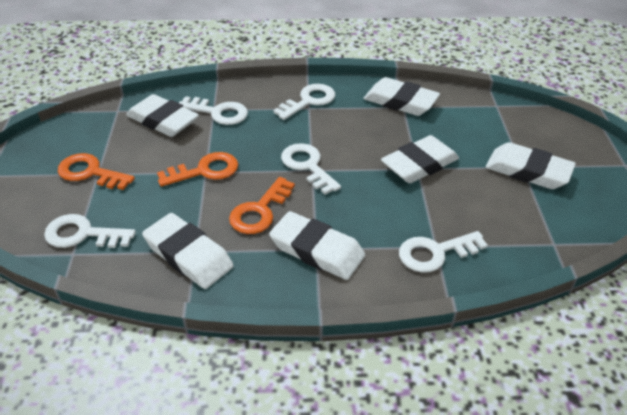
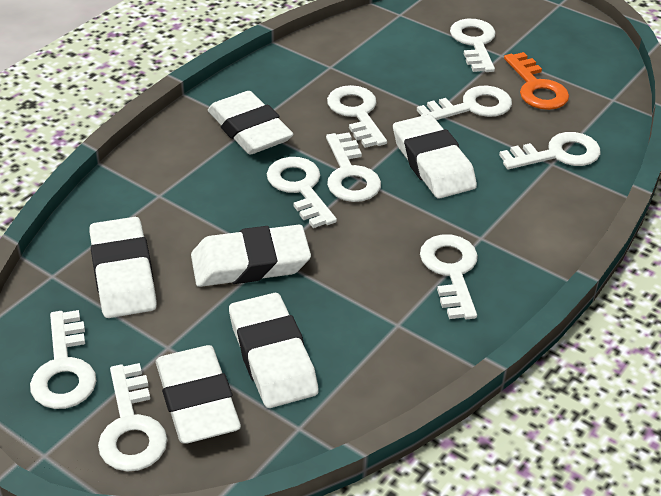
orange key: [58,153,135,190] [157,152,238,187] [229,177,295,234] = 3 -> [504,52,569,110] = 1
white key: [44,214,136,248] [179,96,248,125] [273,84,335,120] [281,143,341,195] [399,231,488,273] = 5 -> [30,310,96,409] [98,363,168,472] [267,157,337,228] [326,132,381,202] [327,85,387,148] [417,86,512,120] [420,234,478,319] [450,19,496,72] [499,132,600,169] = 9

